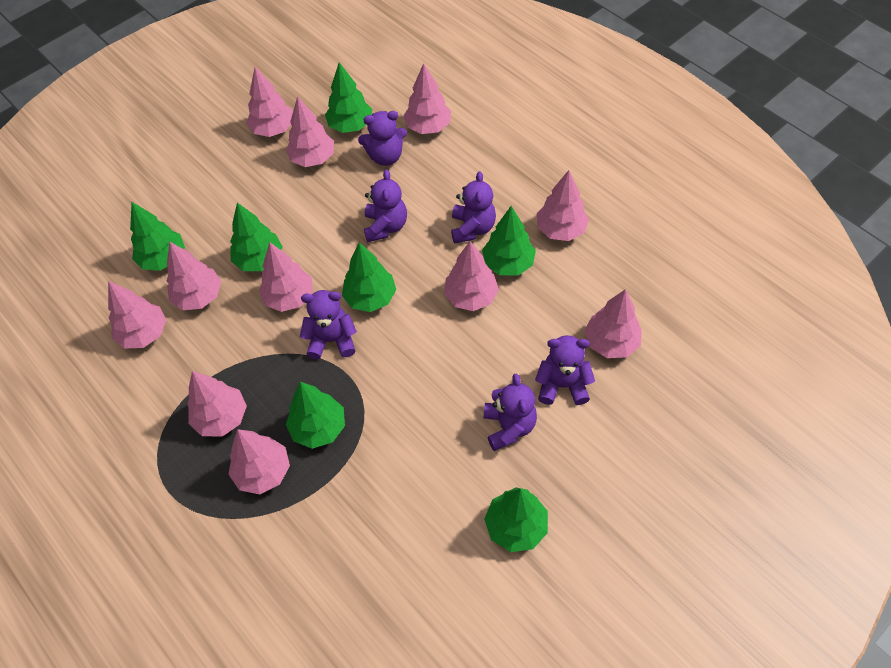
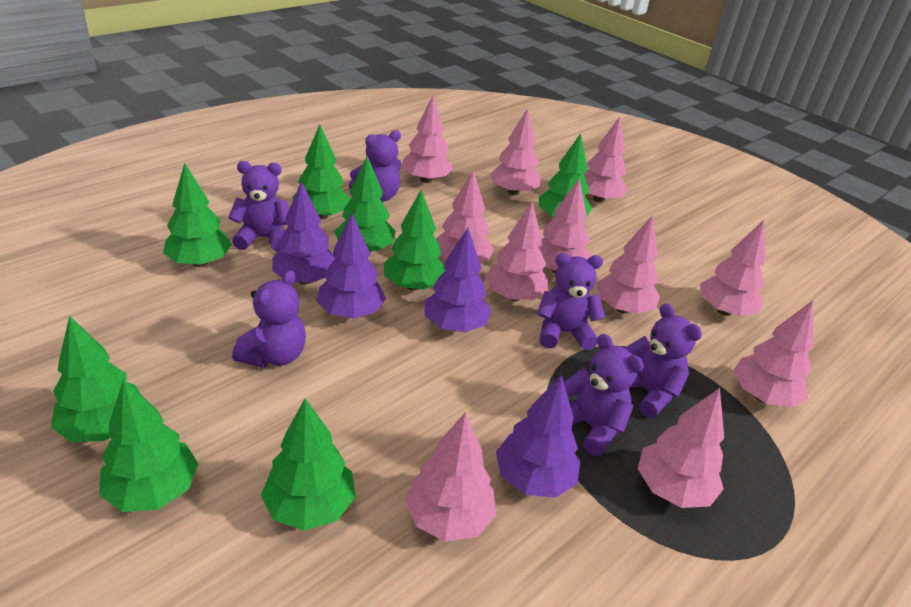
green tree: [130,202,185,271] [230,203,283,271] [286,382,345,449] [325,62,372,133] [342,242,396,312] [482,206,536,275] [484,487,548,552] = 7 -> [51,316,140,442] [99,379,198,512] [163,163,232,267] [261,398,356,530] [292,124,351,220] [334,156,395,253] [384,190,445,291] [539,133,592,217] = 8
purple tree: none = 0 -> [272,181,335,285] [316,213,386,319] [424,228,492,332] [496,375,580,498] = 4

